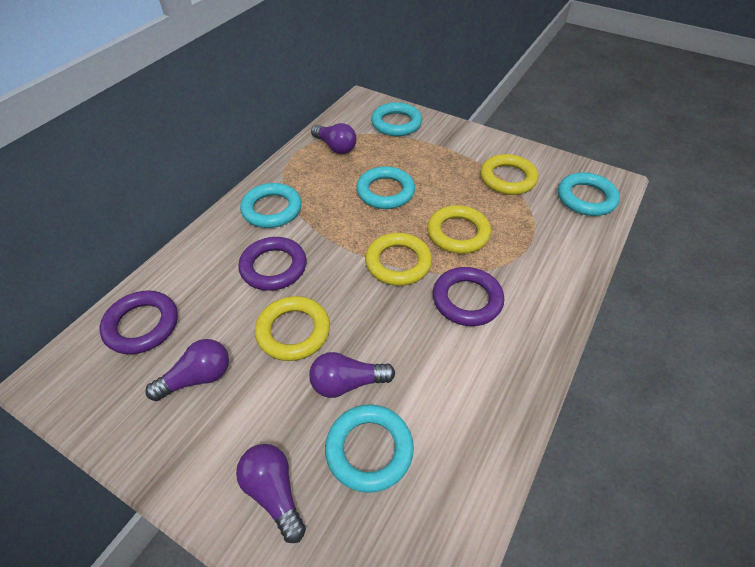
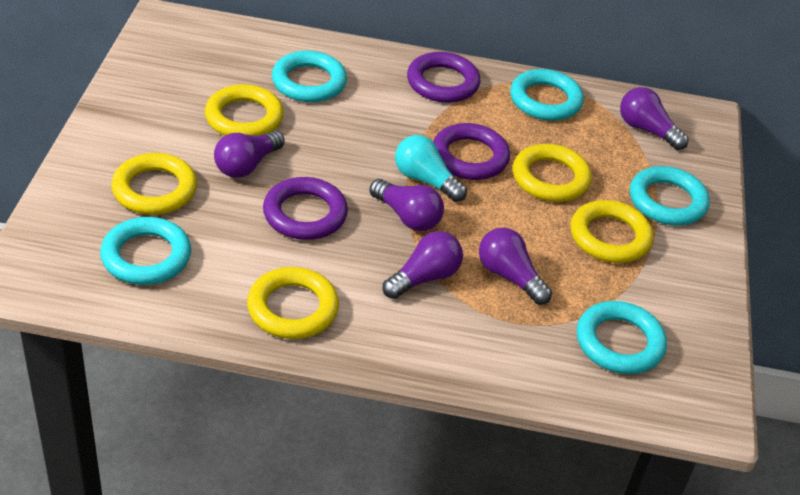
purple light bulb: [145,339,229,401] [236,444,306,543] [309,352,395,398] [311,123,357,154] = 4 -> [214,130,285,178] [370,179,444,231] [383,231,463,299] [479,228,552,305] [620,87,689,150] = 5
turquoise light bulb: none = 0 -> [395,135,467,202] = 1
yellow ring: [255,296,330,361] [365,233,432,286] [427,205,491,254] [480,154,538,195] = 4 -> [111,153,197,215] [205,84,284,136] [247,267,339,339] [513,144,592,202] [570,200,653,263] = 5

